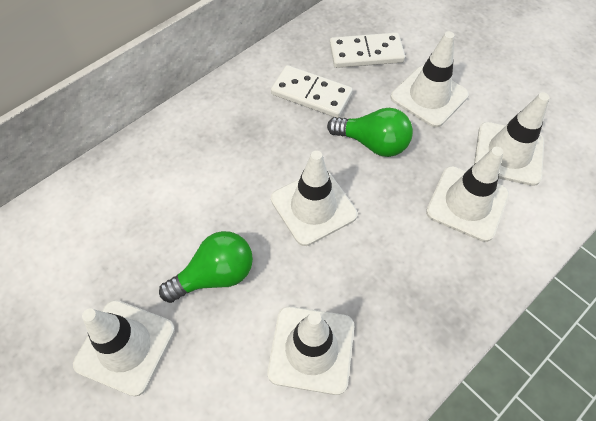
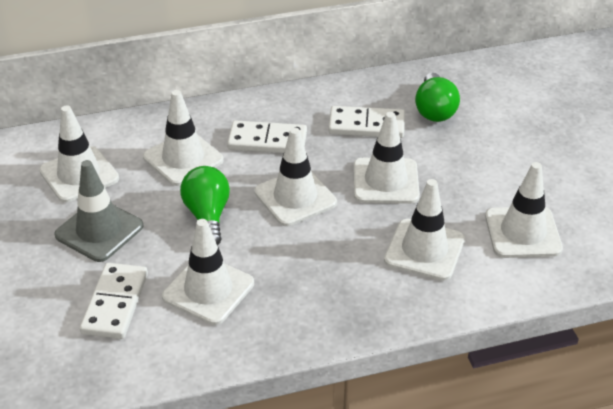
grey traffic cone: none = 0 -> [54,160,143,262] = 1
white domino: [271,65,353,118] [330,33,405,68] = 2 -> [80,263,148,339] [227,120,307,153] [329,106,405,138] = 3
white traffic cone: [73,300,175,397] [267,306,354,395] [271,150,358,246] [391,31,469,128] [426,147,509,242] [474,93,550,186] = 6 -> [39,105,119,203] [143,90,224,186] [162,219,254,325] [254,128,337,226] [354,112,420,204] [384,179,465,281] [485,162,563,258] = 7

